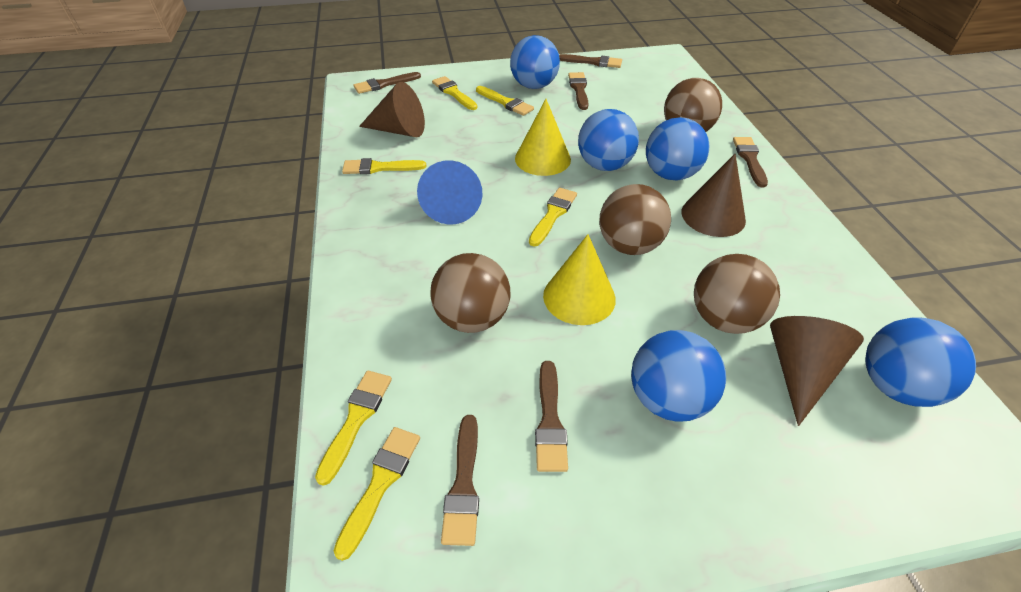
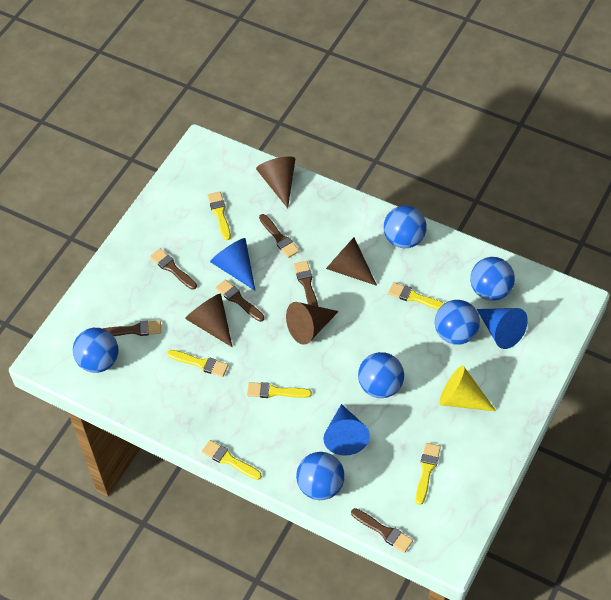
blue ball: [510,35,560,89] [578,109,639,171] [631,330,726,422] [646,117,709,180] [866,318,976,407] = 5 -> [73,328,119,373] [296,452,345,500] [358,352,404,398] [384,205,426,248] [435,300,480,345] [470,257,515,301] = 6
blue cone: [417,160,482,225] = 1 -> [210,238,255,290] [324,404,370,456] [477,308,528,349] = 3
brown ball: [430,253,510,333] [599,184,671,255] [664,78,722,132] [694,254,780,334] = 4 -> none = 0
brown cone: [359,82,425,137] [681,154,746,237] [770,316,864,426] = 3 -> [185,293,232,347] [256,156,295,208] [286,302,339,345] [326,237,377,286] = 4
yellow cone: [515,99,571,176] [543,234,616,325] = 2 -> [440,366,496,411] = 1

